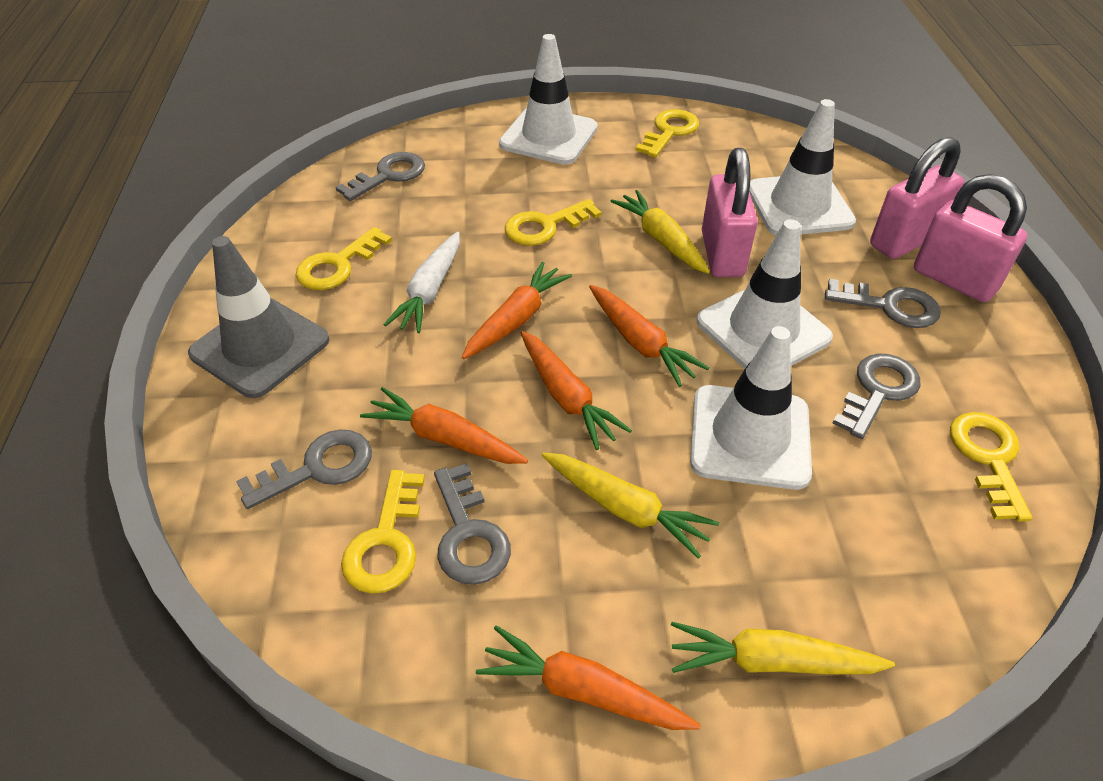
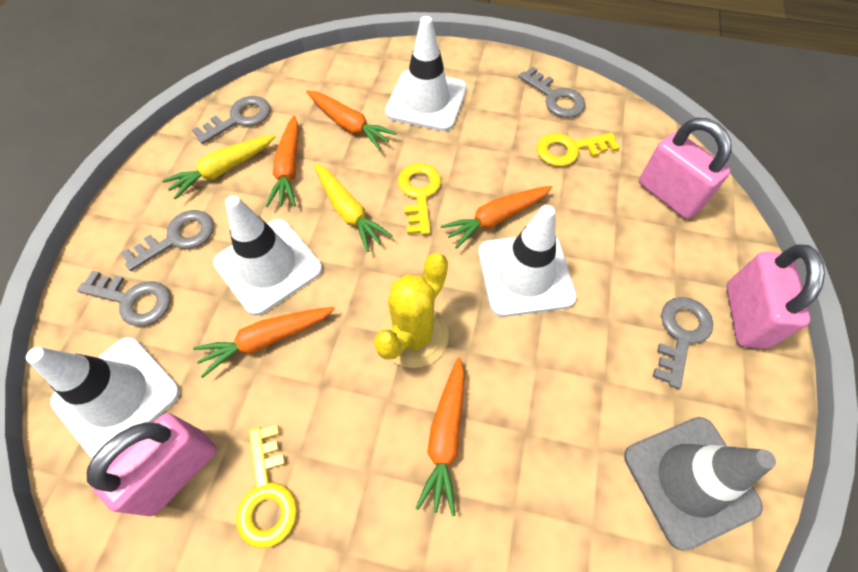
white carrot: [384,232,460,333] = 1 -> none = 0
yellow cactus: none = 0 -> [374,253,449,368] = 1
yellow carrot: [542,452,719,559] [611,190,710,274] [671,622,895,674] = 3 -> [162,135,276,200] [314,163,393,252] = 2
yellow key: [296,227,392,290] [341,470,425,594] [505,199,602,246] [635,109,699,158] [950,412,1033,522] = 5 -> [236,425,297,549] [398,163,441,235] [537,133,620,166] = 3

